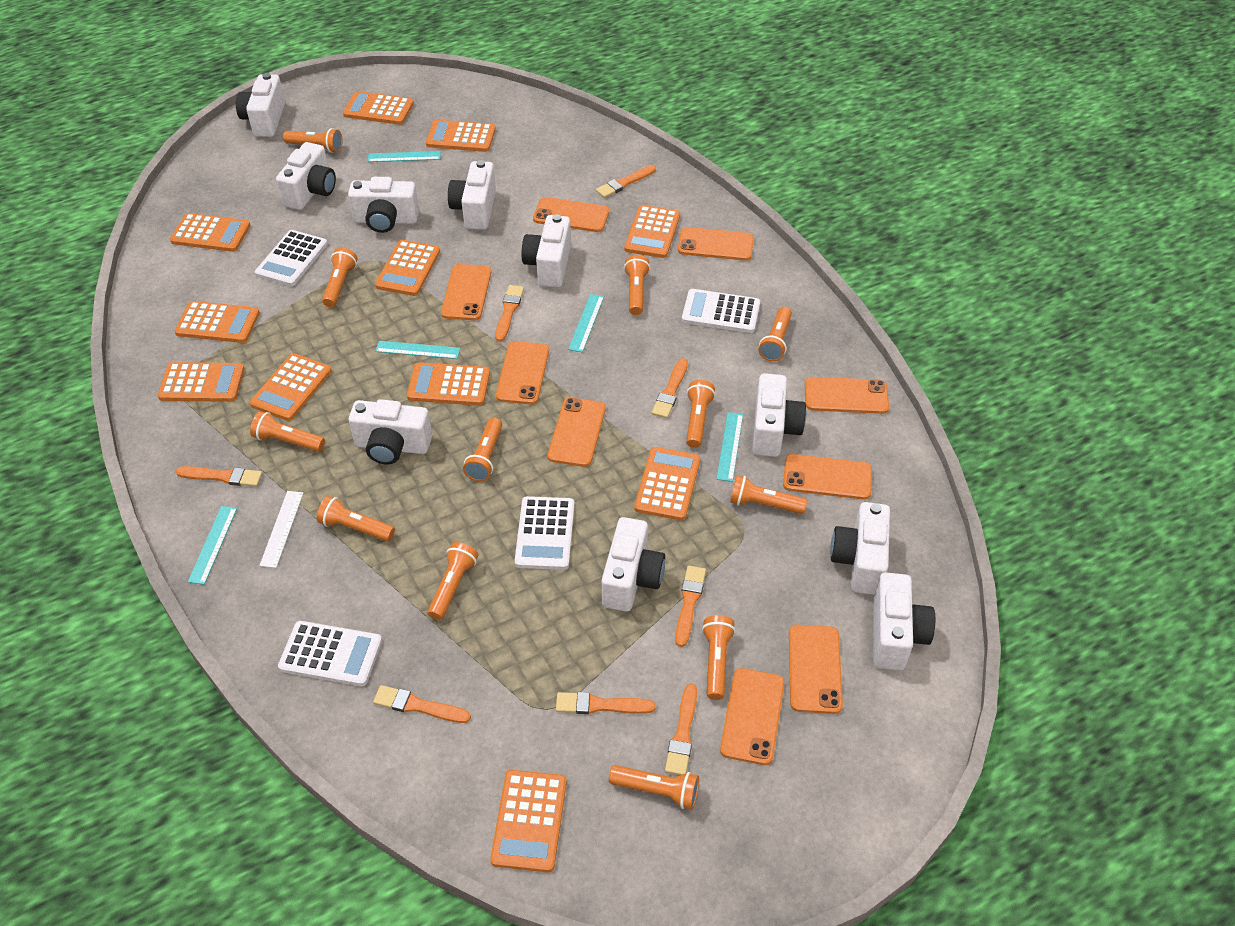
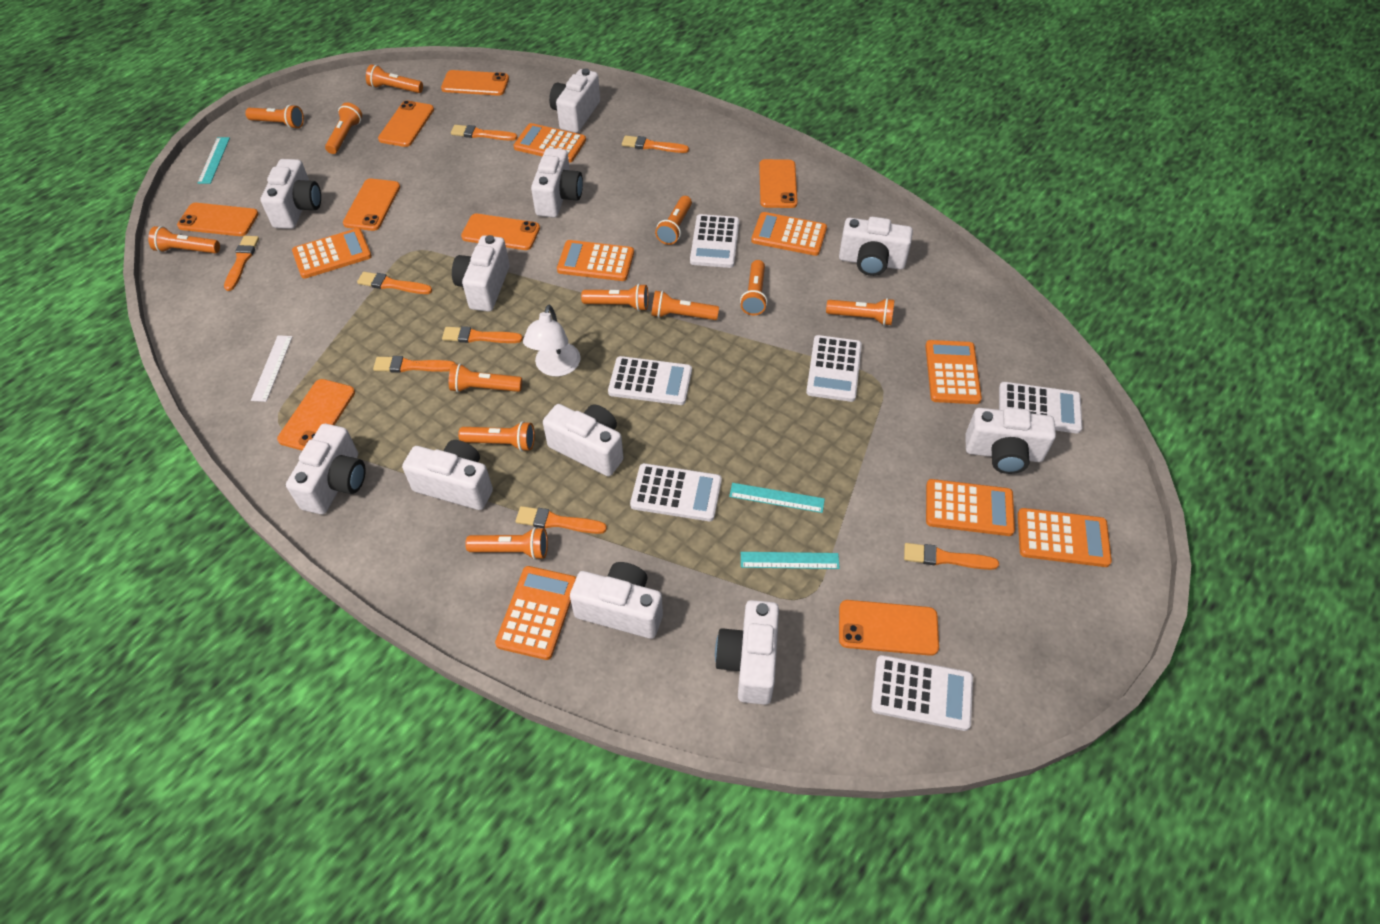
orange calculator: [158,362,244,402] [170,213,250,252] [174,301,260,343] [250,353,332,421] [343,91,414,125] [375,240,440,296] [407,362,490,406] [426,120,496,152] [490,770,567,872] [624,205,680,258] [634,447,700,521] = 11 -> [292,228,372,279] [495,566,576,660] [514,123,586,163] [557,240,634,281] [751,212,827,256] [925,340,982,404] [926,479,1015,536] [1018,508,1112,567] = 8
orange phone: [441,264,491,321] [496,341,549,405] [533,197,609,232] [548,397,606,467] [678,227,754,261] [720,668,784,765] [783,454,872,500] [789,625,843,714] [805,377,889,414] = 9 -> [177,203,258,236] [277,379,355,451] [343,179,400,231] [378,100,434,147] [441,70,509,96] [461,214,540,250] [759,159,798,208] [839,600,939,656] = 8
turquoise ruler: [188,506,237,585] [368,151,441,162] [375,341,460,359] [568,294,604,352] [716,412,743,482] = 5 -> [198,137,230,184] [729,483,825,513] [741,552,840,569] = 3
white calculator: [255,230,327,286] [278,621,382,686] [515,496,575,570] [682,289,760,333] = 4 -> [608,356,692,405] [630,463,722,521] [690,214,739,268] [806,335,862,402] [871,655,973,731] [999,382,1083,433] = 6
white camera: [236,73,285,137] [276,142,336,210] [348,177,419,233] [349,399,432,465] [448,160,496,230] [522,214,571,288] [602,517,665,612] [752,373,806,457] [830,502,890,595] [873,572,935,670] = 10 -> [260,159,321,229] [286,424,366,514] [402,440,493,510] [452,235,510,312] [531,148,583,218] [543,404,624,476] [549,68,600,133] [570,562,663,639] [715,600,779,705] [839,217,913,276] [965,408,1056,474] = 11
white lamp: none = 0 -> [523,305,581,377] = 1

